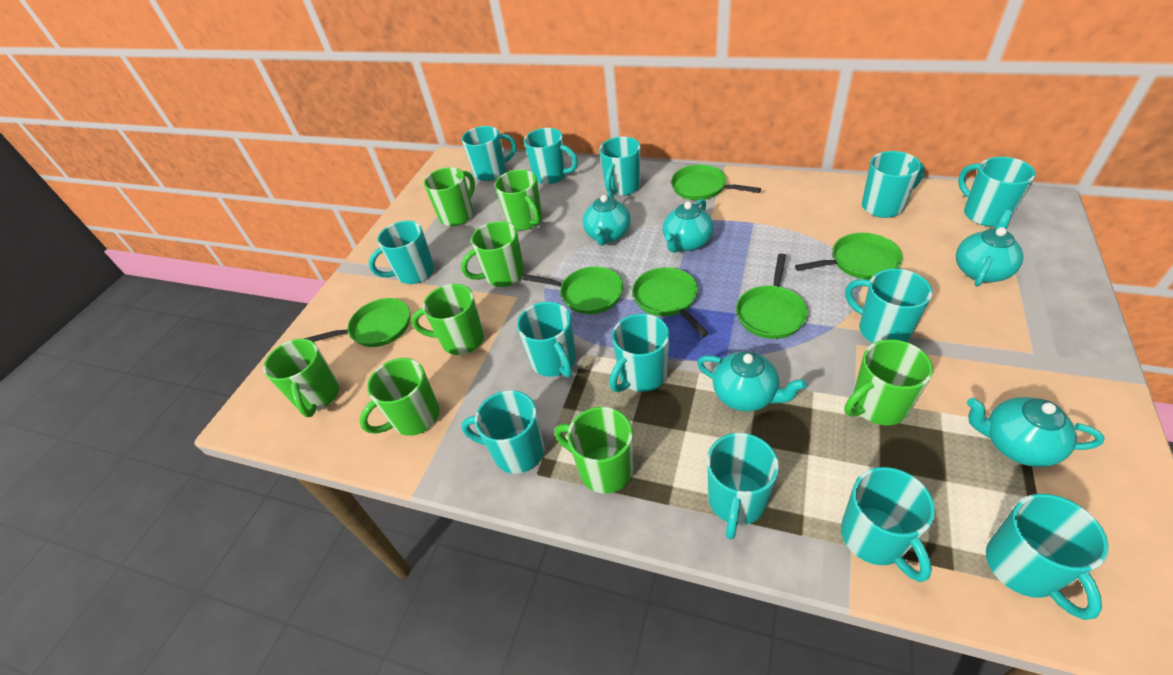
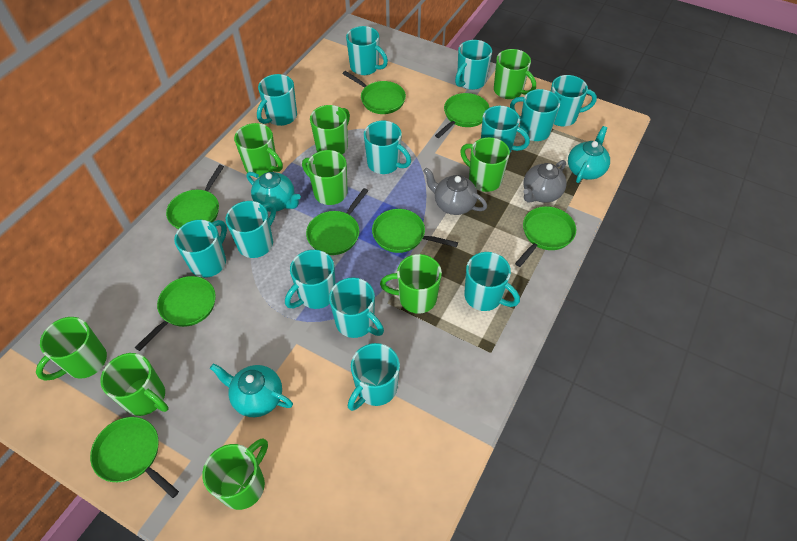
green mug: [263,339,340,417] [359,358,440,436] [411,284,484,355] [424,167,475,226] [461,221,524,287] [495,170,542,230] [555,407,633,494] [845,339,933,425] = 8 -> [36,317,107,380] [100,353,169,416] [202,439,268,510] [234,123,283,177] [302,150,348,205] [310,105,350,155] [380,254,442,314] [460,137,510,192] [494,49,536,99] = 9
green pan: [304,298,410,347] [522,266,623,314] [632,267,709,337] [671,165,761,200] [736,253,808,339] [795,233,903,280] = 6 -> [90,417,179,498] [135,276,216,351] [166,165,224,229] [306,188,368,255] [343,71,406,114] [372,209,458,253] [435,93,490,138] [515,206,576,267] = 8
grey teapot: none = 0 -> [423,168,487,215] [523,160,567,203] = 2
turquoise teapot: [583,191,631,246] [663,199,713,253] [697,351,807,412] [956,210,1024,287] [967,397,1105,467] = 5 -> [210,363,293,417] [246,172,301,212] [568,126,610,183] = 3

